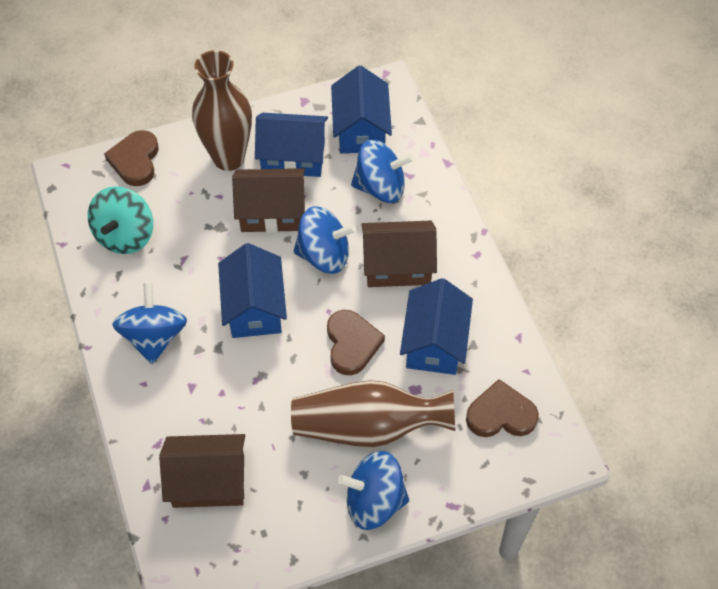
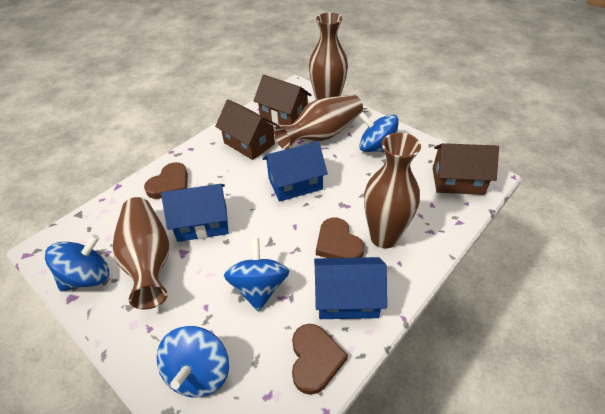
blue house: [218,243,287,338] [255,113,328,177] [331,65,392,153] [400,278,473,375] = 4 -> [161,184,228,242] [263,141,328,202] [314,257,387,319] = 3
brown vase: [192,50,252,171] [291,380,455,447] = 2 -> [113,197,169,310] [274,95,363,150] [309,13,348,100] [364,133,421,249] = 4
turquoise spinning top: [88,186,153,254] = 1 -> none = 0

